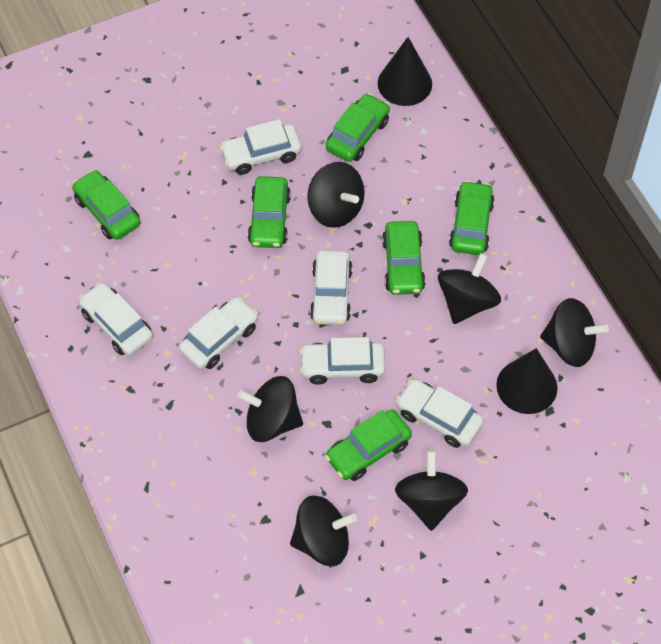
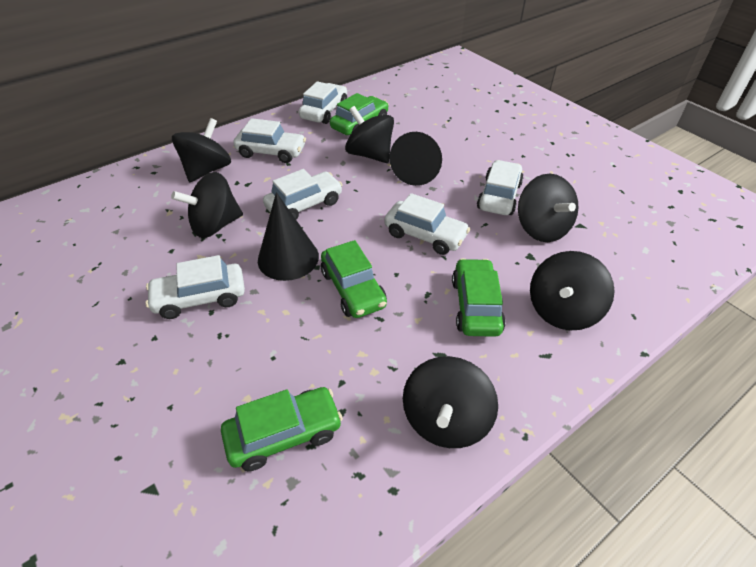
green car: [72,170,140,240] [248,176,291,248] [325,410,412,481] [326,93,390,162] [382,221,426,295] [449,181,495,255] = 6 -> [221,387,343,471] [321,240,387,318] [330,93,389,135] [452,258,506,337] = 4

